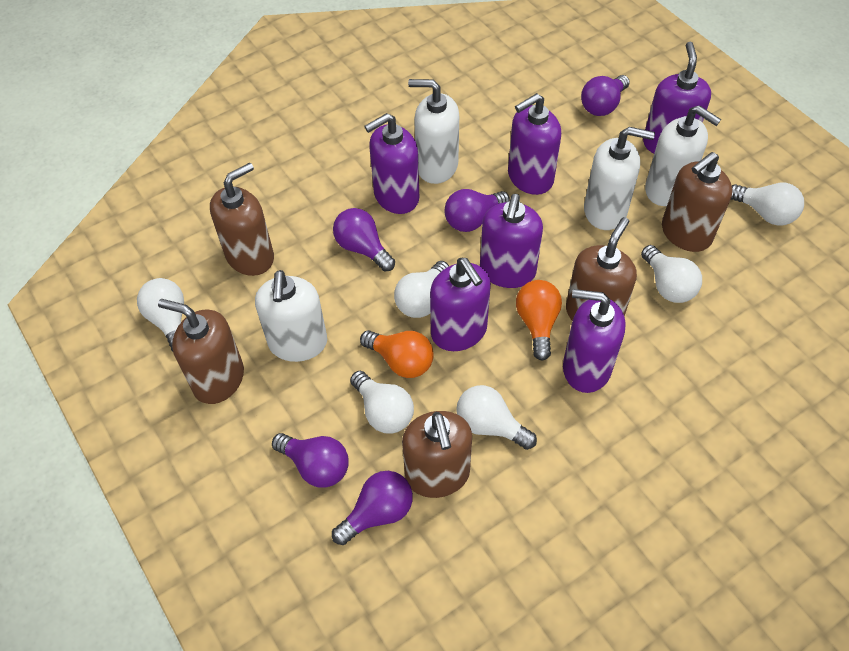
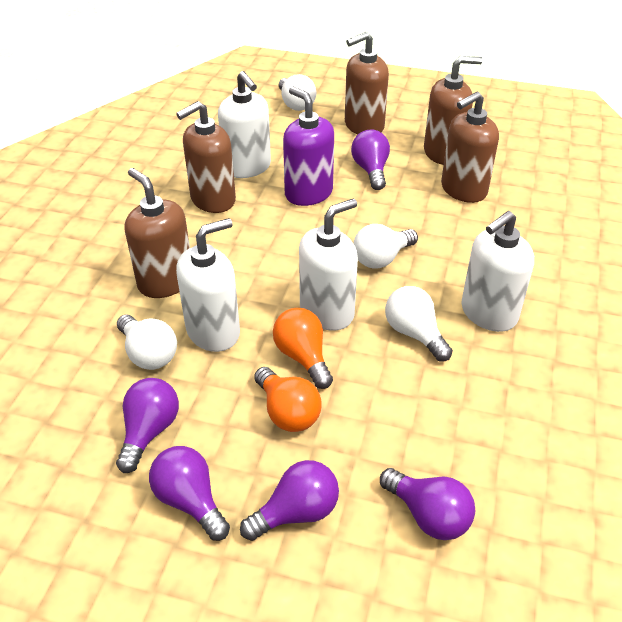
purple soap dispenser: [364,113,419,214] [430,258,491,351] [480,194,543,288] [508,93,561,195] [563,289,625,393] [643,42,711,153] = 6 -> [283,87,334,206] = 1
white light bulb: [137,278,184,351] [350,371,414,433] [394,261,449,318] [456,385,537,450] [641,245,702,303] [731,183,804,226] = 6 -> [117,315,177,370] [279,74,316,111] [353,224,418,269] [385,286,453,361] = 4

